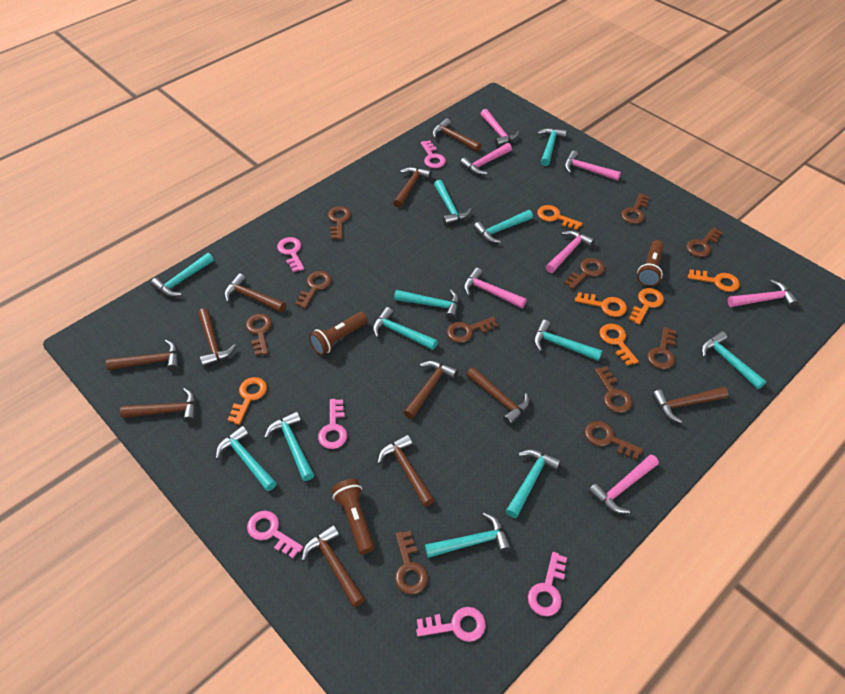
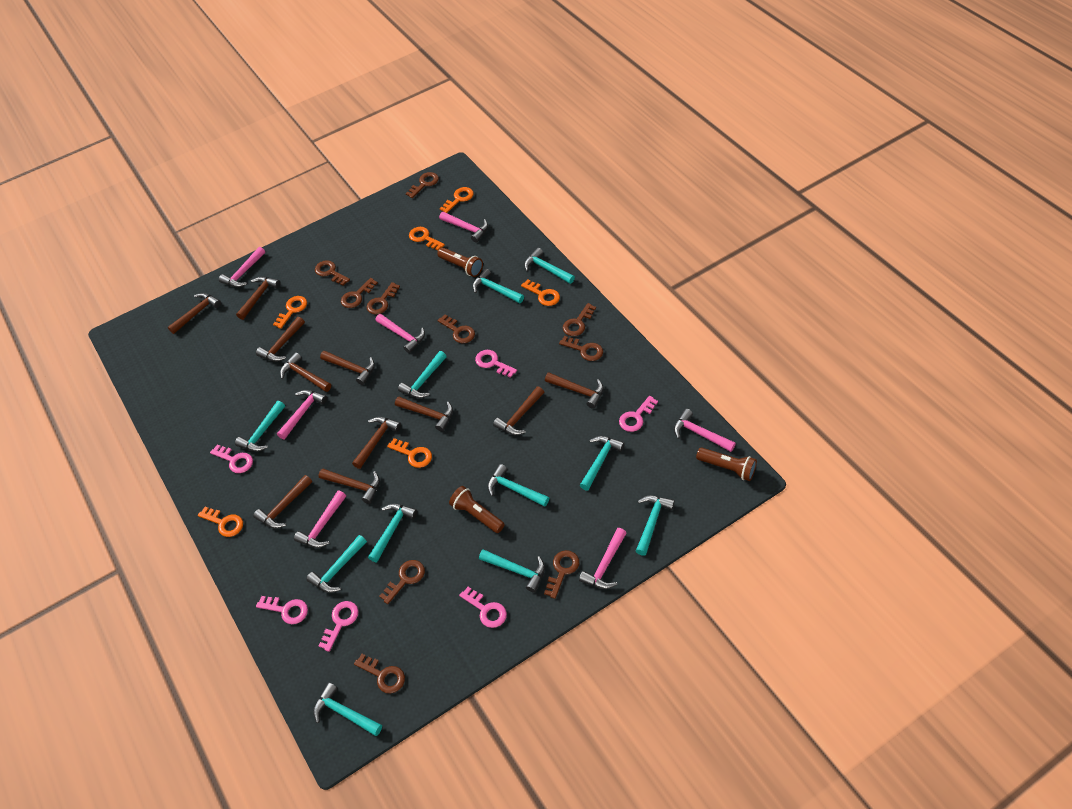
brown key: [246,314,272,356] [295,271,332,308] [328,206,351,240] [395,531,428,594] [447,317,498,343] [564,258,605,289] [585,421,643,460] [595,366,633,413] [621,193,649,224] [647,327,676,369] [686,227,723,257] = 11 -> [315,260,350,286] [341,278,378,308] [354,654,405,694] [367,282,400,315] [379,560,425,604] [406,172,439,198] [438,315,475,343] [544,550,579,599] [559,336,603,361] [563,303,596,336] = 10
turquoise hammer: [151,253,214,297] [215,426,277,491] [264,411,314,481] [373,307,438,350] [394,289,460,320] [425,513,511,558] [434,180,472,225] [473,210,533,243] [506,449,561,518] [534,320,603,361] [537,128,567,166] [701,331,766,389] = 12 -> [235,401,285,452] [306,535,367,593] [313,682,382,736] [368,504,417,562] [398,351,447,398] [472,268,524,303] [479,549,545,593] [487,464,549,507] [524,248,575,284] [580,436,625,490] [636,495,675,556] = 11

